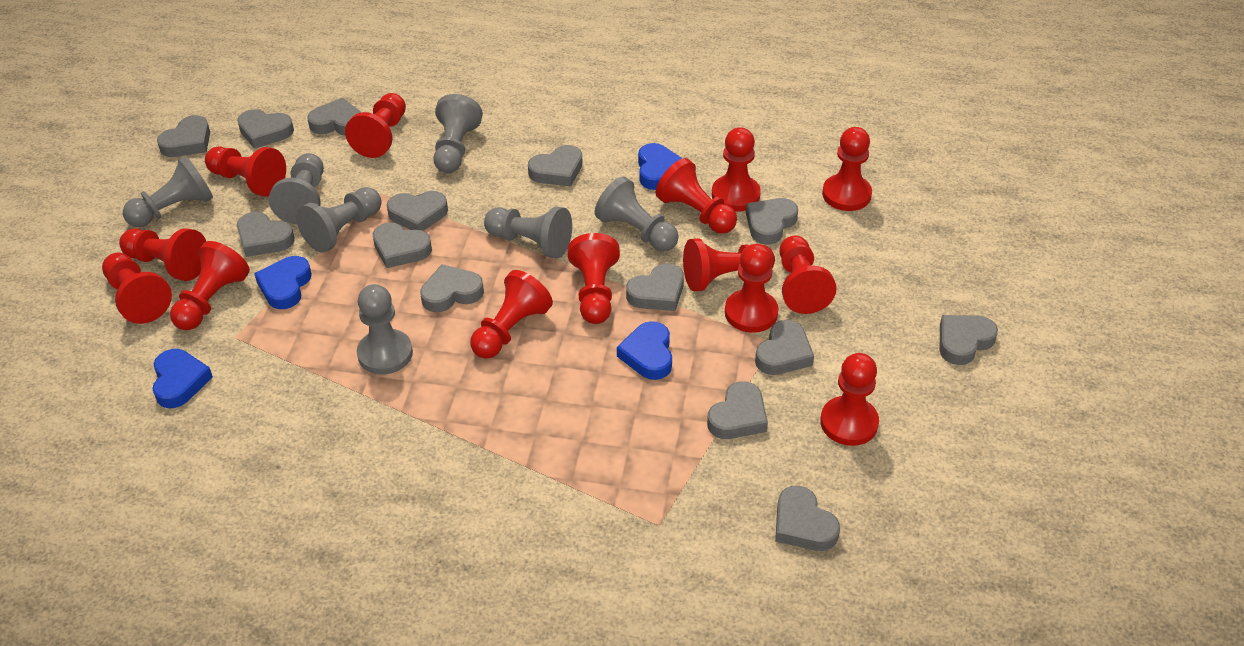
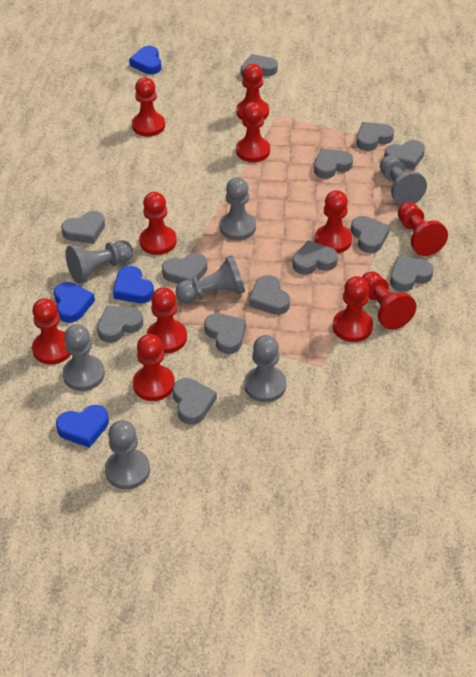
grey heart: [157,115,210,157] [237,109,294,149] [237,212,295,257] [307,98,361,135] [373,222,432,268] [387,191,448,231] [420,264,484,312] [528,145,583,187] [626,263,684,311] [707,381,768,439] [746,198,798,244] [755,320,814,375] [775,486,840,551] [940,315,998,365] = 14 -> [61,211,105,244] [97,305,143,343] [162,253,207,284] [173,378,217,425] [204,313,246,354] [241,54,278,77] [249,275,290,315] [293,240,338,274] [314,149,353,179] [351,216,390,253] [356,122,394,151] [384,140,425,170] [390,256,434,292] = 13
red pawn: [102,253,172,324] [119,228,206,281] [170,241,250,330] [205,146,286,197] [345,93,406,158] [470,270,553,359] [568,233,620,324] [656,158,737,234] [683,238,775,291] [712,127,761,212] [725,244,778,333] [779,235,837,314] [820,353,879,446] [822,127,872,211] = 14 -> [32,298,71,364] [132,77,165,137] [133,334,175,401] [139,192,177,255] [147,287,187,353] [236,64,269,120] [236,102,270,162] [315,190,352,253] [333,276,373,342] [362,271,416,330] [398,202,448,256] = 11

